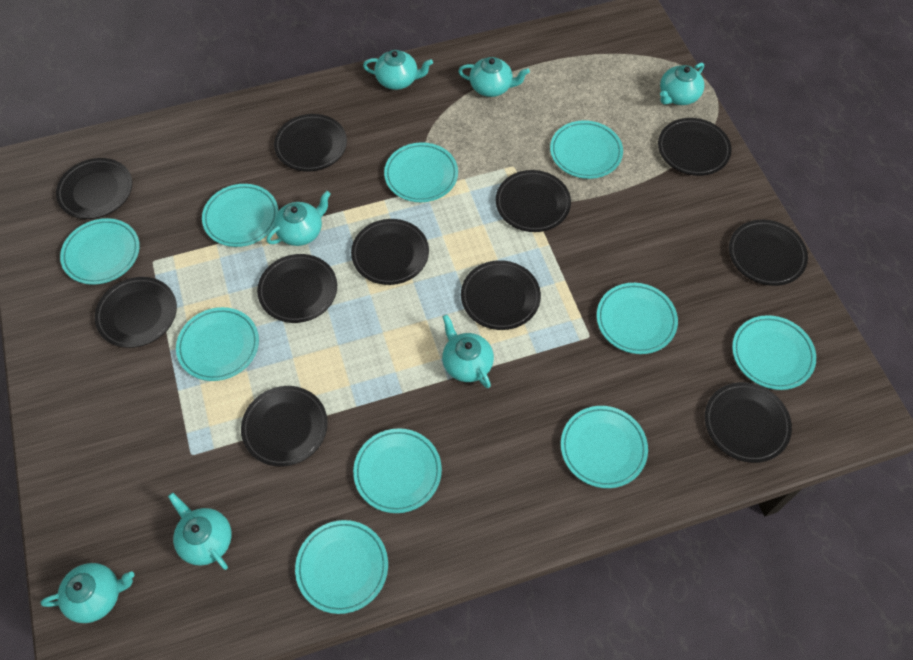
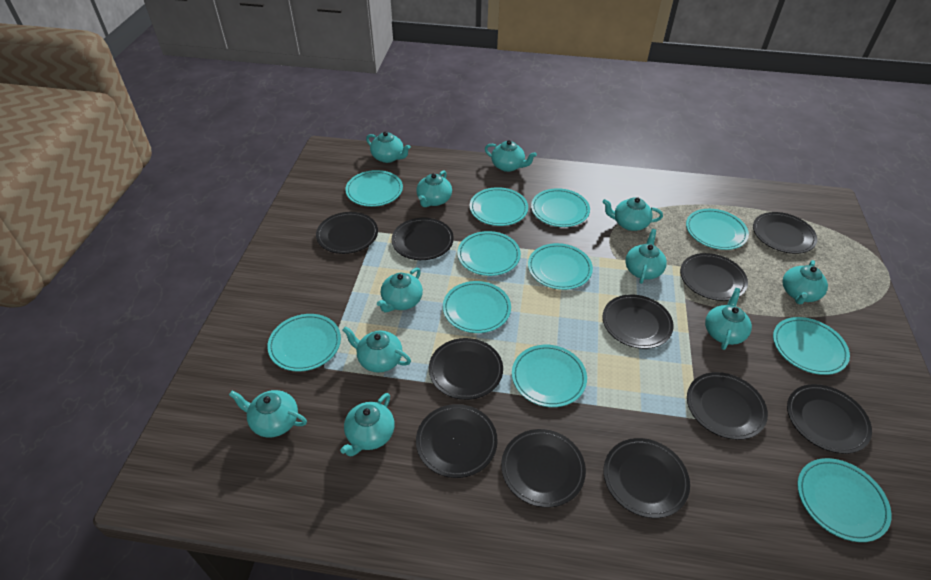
turquoise plate: [60,218,140,285] [176,307,259,381] [202,184,279,247] [295,520,388,614] [353,428,442,513] [384,142,458,202] [550,120,623,179] [561,406,648,488] [597,283,678,354] [732,315,816,390] = 10 -> [267,314,341,371] [345,170,403,207] [443,281,511,333] [457,231,521,276] [470,187,528,226] [512,345,587,407] [528,243,593,290] [531,188,590,227] [686,209,749,250] [773,317,850,375] [797,458,892,542] = 11
turquoise teapot: [41,563,135,623] [168,493,232,570] [266,191,331,246] [363,50,433,90] [442,315,494,388] [458,57,530,97] [660,63,704,105] = 7 -> [229,390,307,438] [340,393,395,457] [343,326,411,373] [366,131,411,163] [377,268,423,312] [416,170,452,207] [485,140,537,172] [602,198,663,231] [625,229,667,284] [705,288,752,350] [782,260,828,305] = 11

